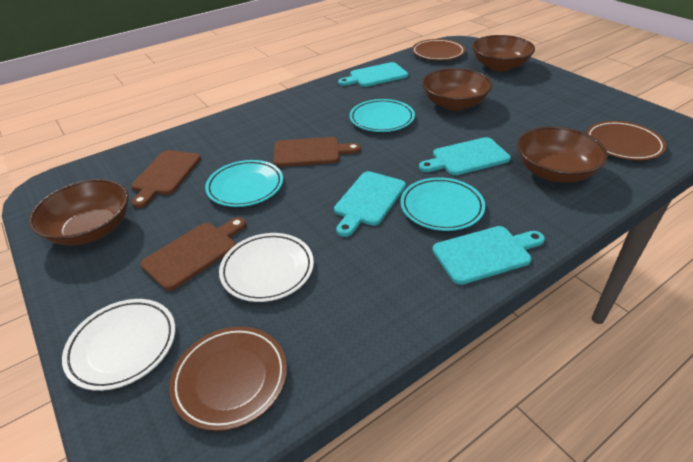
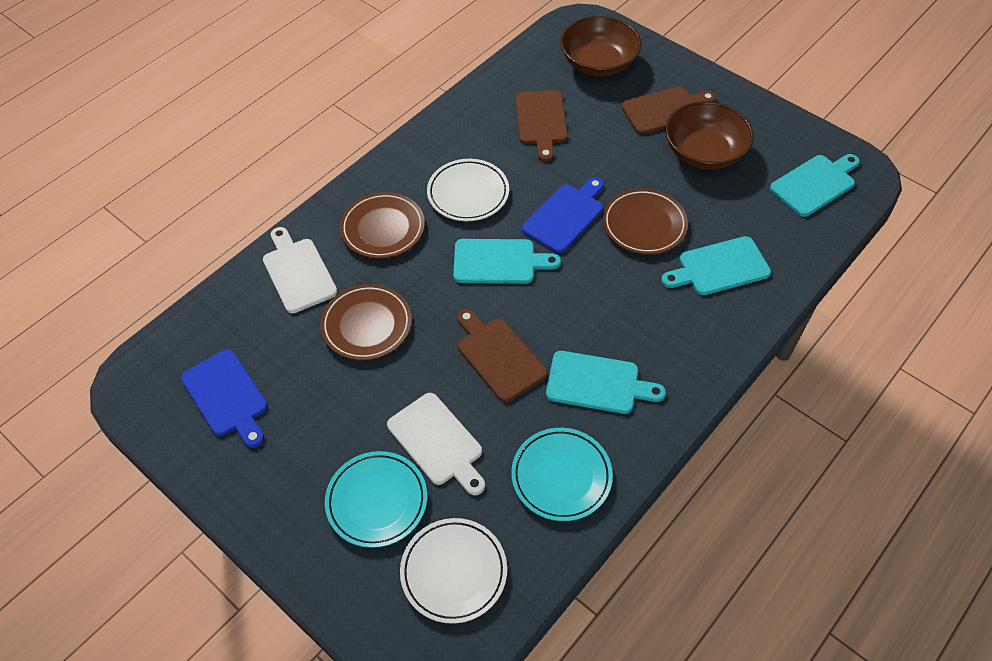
blue cutting board: none = 0 -> [181,349,268,448] [522,177,604,253] = 2
brown bowl: [29,179,129,246] [422,68,492,111] [472,35,535,72] [517,126,608,182] = 4 -> [560,16,641,77] [665,101,754,170] = 2
turquoise plate: [205,160,283,207] [349,99,415,132] [401,177,485,231] = 3 -> [325,451,427,548] [511,428,613,521] = 2
white cutting board: none = 0 -> [263,227,337,313] [387,393,485,495] = 2

